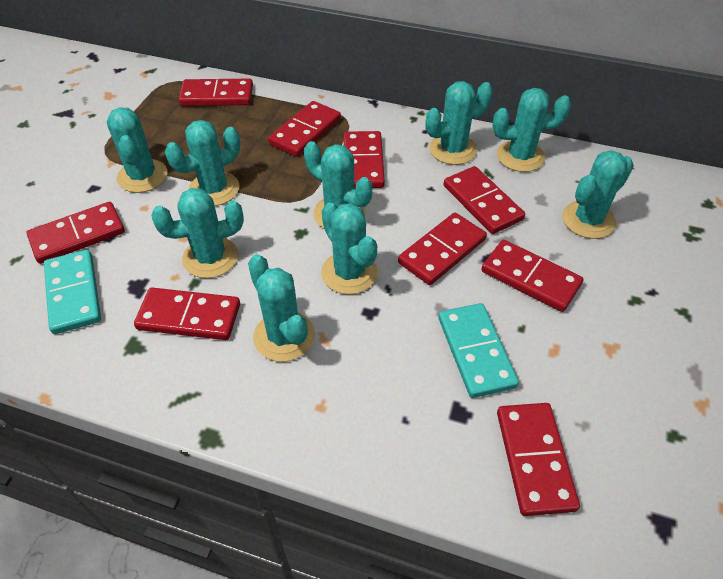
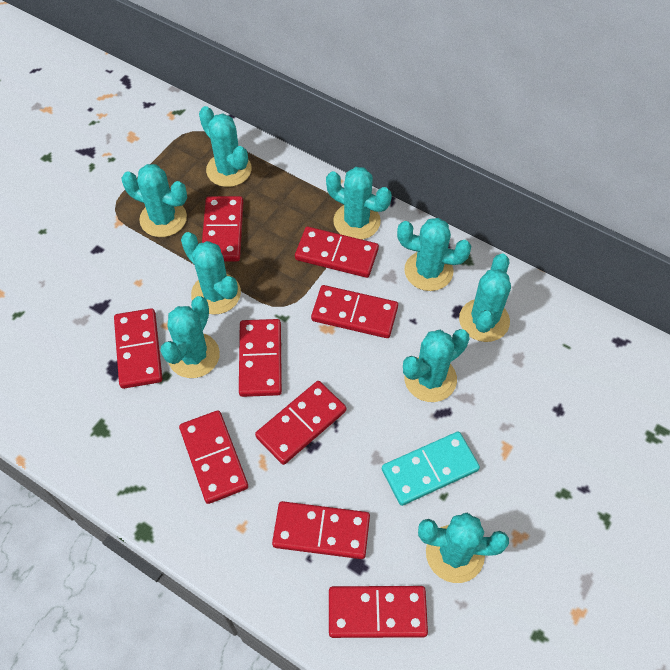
turquoise domino: [44,250,101,334] [438,303,519,398] = 2 -> [382,431,480,506] = 1

